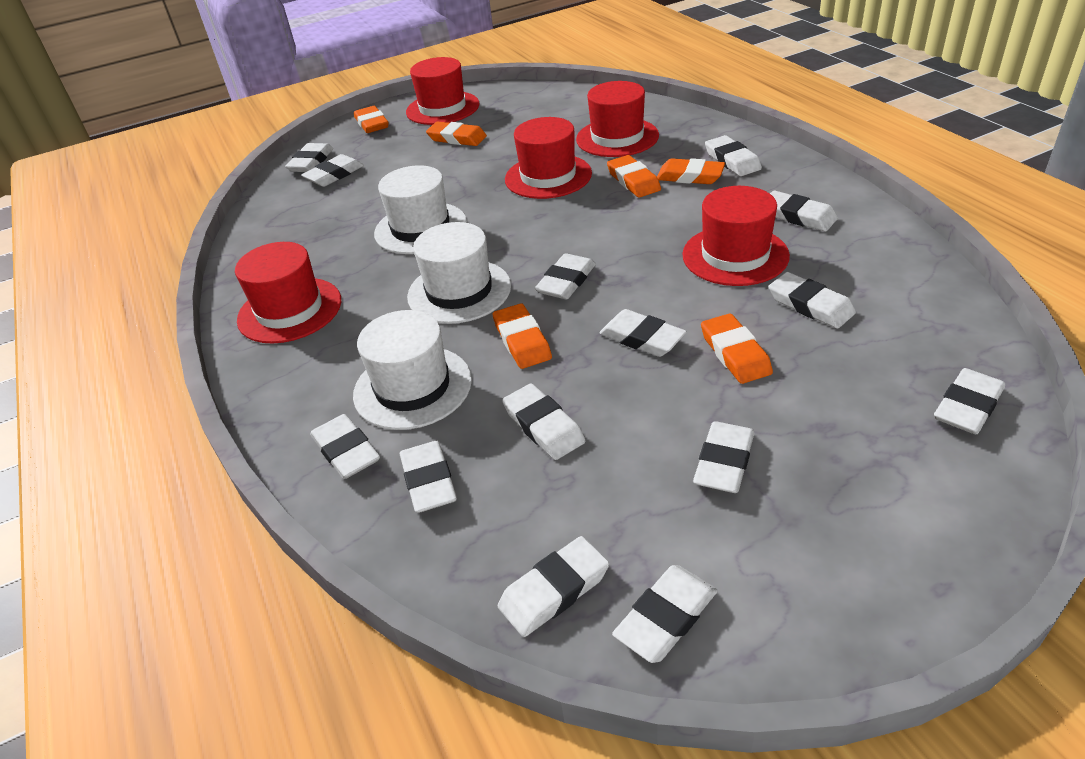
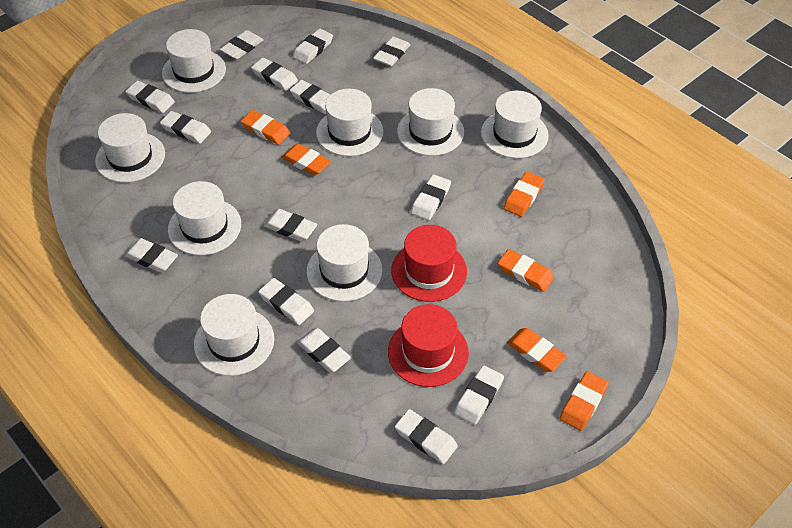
red hat: [235,242,341,343] [406,57,479,125] [505,117,592,199] [576,81,659,157] [682,186,790,286] = 5 -> [388,304,469,387] [391,225,467,302] = 2
white hat: [353,310,472,430] [374,165,467,254] [407,222,511,324] = 3 -> [95,113,165,183] [162,29,226,93] [168,181,241,255] [194,294,274,376] [306,224,382,302] [316,89,383,156] [397,88,464,156] [481,91,549,158] = 8

